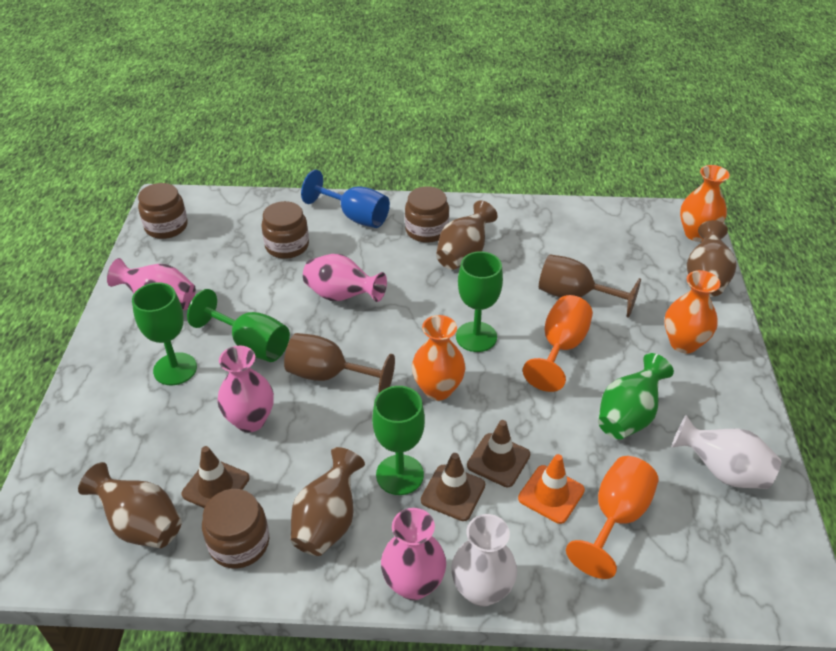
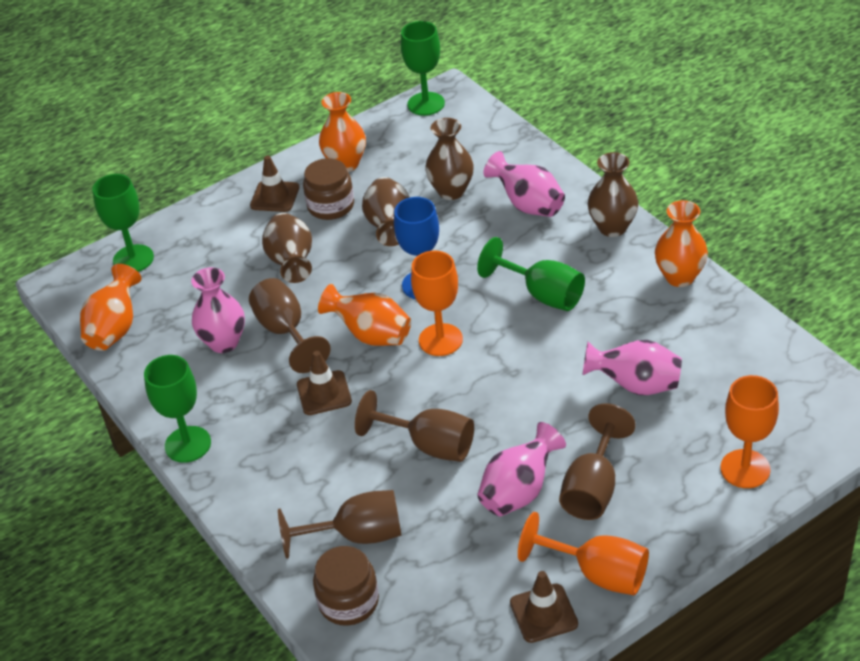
brown goblet: [284,333,395,393] [539,254,641,318] = 2 -> [249,278,331,373] [278,490,401,559] [355,390,474,462] [559,403,636,520] = 4
brown jar: [138,183,188,239] [202,489,269,569] [261,201,309,259] [405,187,449,243] = 4 -> [303,158,354,220] [313,546,379,626] = 2
green vase: [598,353,674,439] = 1 -> none = 0
orange goblet: [523,295,593,392] [566,456,658,579] = 2 -> [411,250,463,356] [518,512,649,595] [720,375,779,488] = 3
orange traffic cone: [518,454,585,524] = 1 -> none = 0
orange vase: [412,315,466,400] [665,270,720,354] [680,165,730,242] = 3 -> [80,264,141,351] [318,284,411,346] [319,92,366,172] [655,200,708,287] = 4
white vase: [451,514,517,607] [671,415,781,489] = 2 -> none = 0

